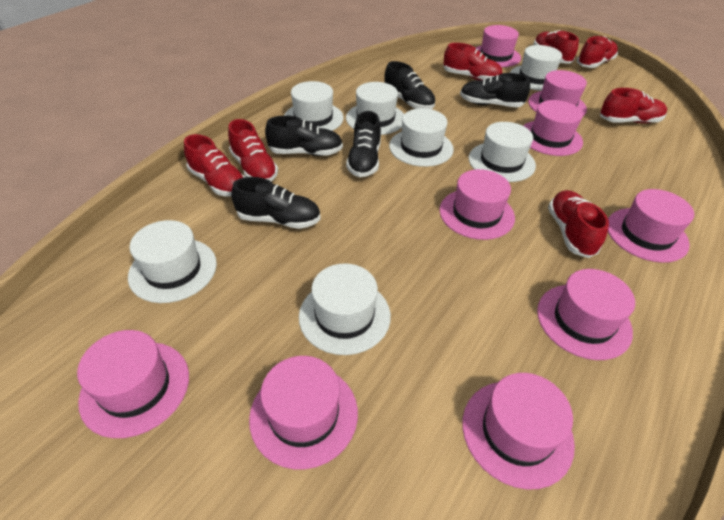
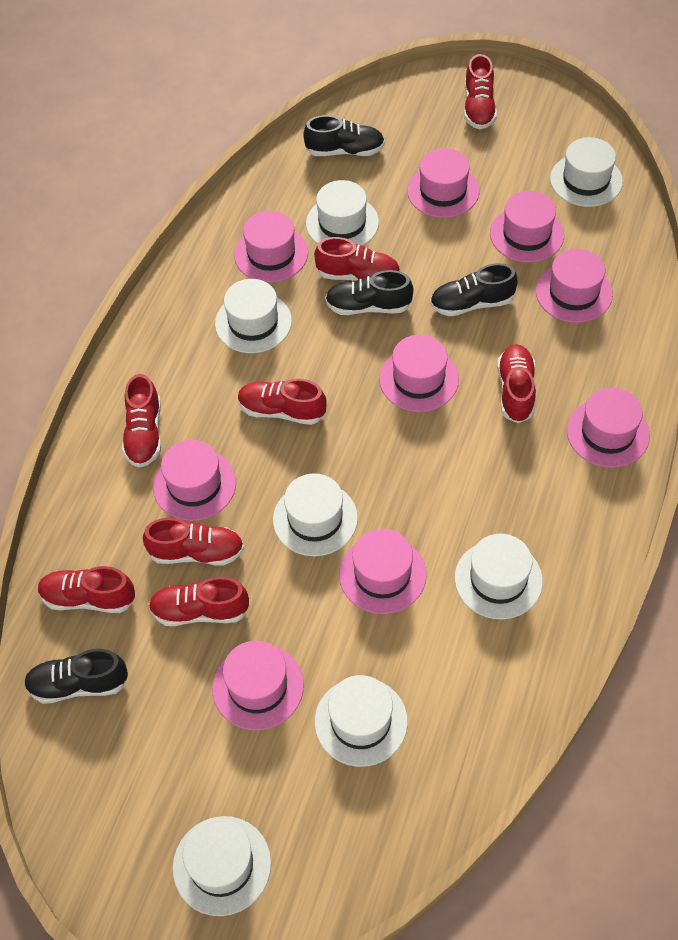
black shoe: [231,177,321,229] [265,115,343,156] [346,111,381,177] [385,61,435,109] [460,73,530,107] = 5 -> [24,649,128,704] [303,115,385,156] [325,270,414,315] [430,263,518,316] = 4
red shoe: [184,134,245,197] [228,119,278,181] [443,43,502,80] [534,30,579,64] [548,190,609,258] [577,36,618,68] [600,88,667,123] = 7 -> [38,566,136,613] [122,374,161,468] [143,518,244,566] [149,577,249,626] [238,379,326,425] [314,237,400,280] [464,54,497,129] [497,344,536,423] = 8

